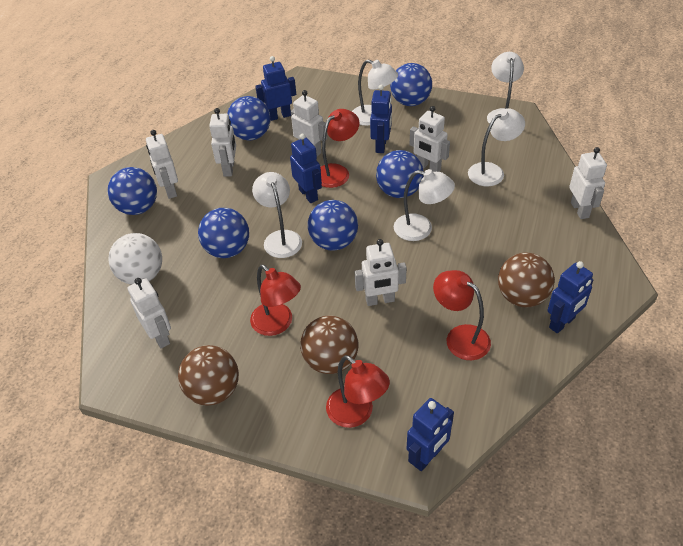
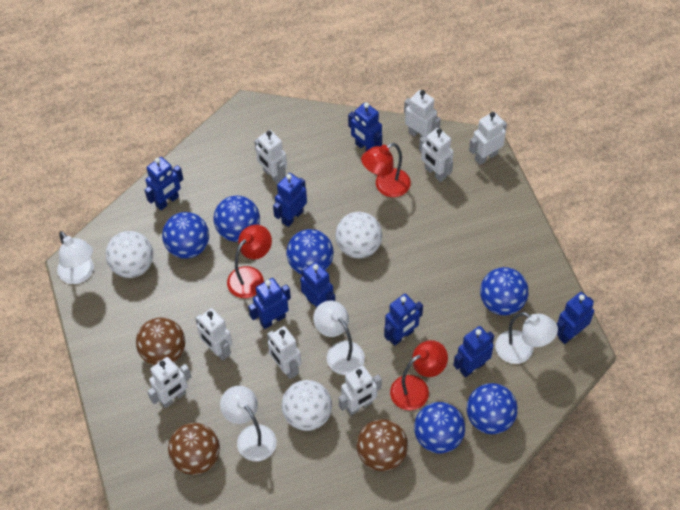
blue robot: [255,56,296,121] [290,134,322,203] [370,85,392,153] [407,398,454,471] [548,261,593,333] = 5 -> [144,157,183,210] [248,278,291,329] [273,173,307,227] [300,262,335,307] [348,102,382,151] [384,294,423,346] [453,326,494,377] [557,292,594,344] = 8
red lamp: [250,265,301,336] [320,109,359,188] [326,355,390,428] [433,270,491,360] = 4 -> [227,225,272,298] [361,143,411,197] [390,340,448,410] = 3
white ball: [108,233,162,285] = 1 -> [106,231,153,278] [282,380,332,431] [335,212,382,258] = 3
white lamp: [252,172,302,258] [352,59,398,126] [394,169,455,241] [468,108,525,186] [487,52,524,124] = 5 -> [57,231,94,284] [220,386,276,461] [313,301,365,375] [495,312,558,364] = 4
white robot: [128,278,171,348] [146,130,178,199] [209,108,236,177] [291,90,327,156] [355,239,407,306] [409,106,450,172] [569,147,607,219] = 7 -> [147,357,191,408] [195,308,232,361] [254,130,287,184] [267,326,301,379] [339,366,382,415] [404,90,441,138] [419,128,454,182] [469,112,507,165] = 8

